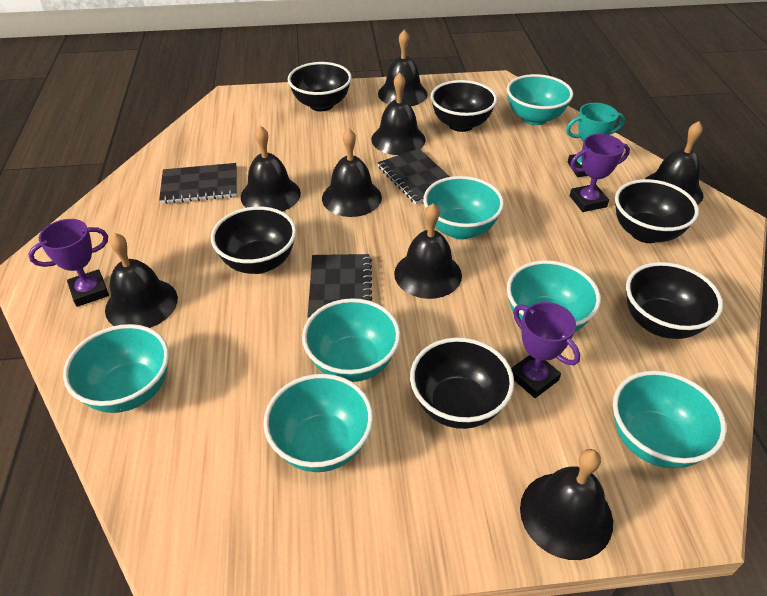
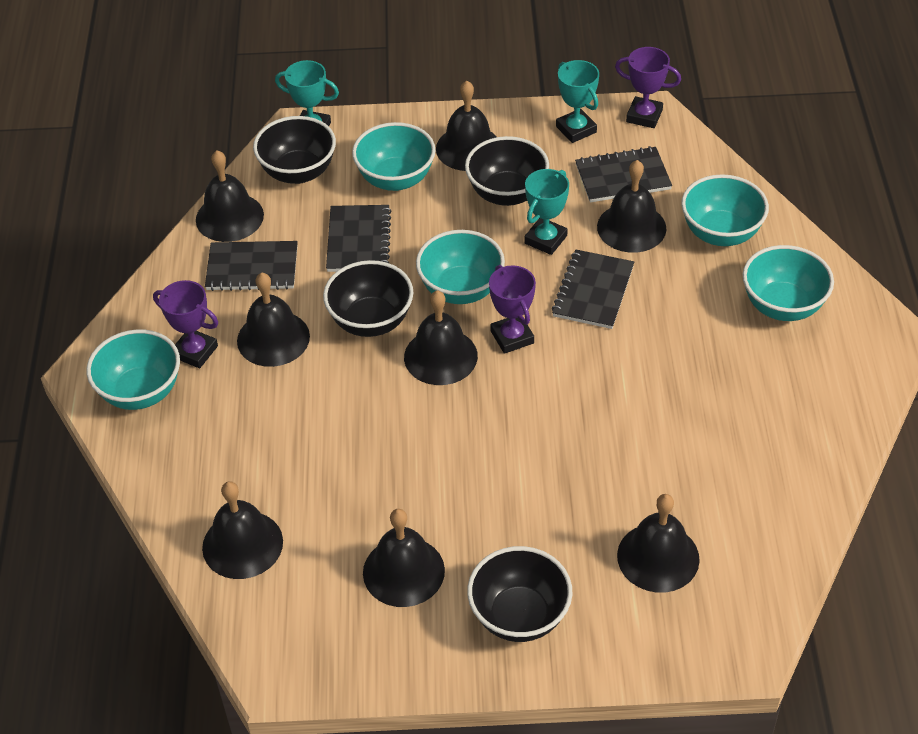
black bowl: [211,206,296,274] [288,62,352,111] [410,337,514,429] [430,80,497,132] [615,179,699,243] [626,262,723,339] = 6 -> [253,116,336,184] [323,260,413,337] [465,136,549,206] [467,546,573,642] = 4
black notebook: [159,163,237,204] [308,254,372,319] [378,148,450,204] = 3 -> [205,241,298,291] [326,205,391,272] [552,250,634,329] [575,146,672,203] = 4
turquoise bowl: [63,324,169,413] [263,374,373,472] [302,298,400,382] [423,176,504,240] [507,74,573,125] [507,260,601,332] [613,370,726,468] = 7 -> [86,329,180,410] [352,122,436,191] [416,230,505,304] [681,174,769,246] [743,245,834,321] = 5
turquoise trophy: [566,103,625,177] = 1 -> [275,60,339,126] [524,169,569,255] [556,60,599,143] = 3

